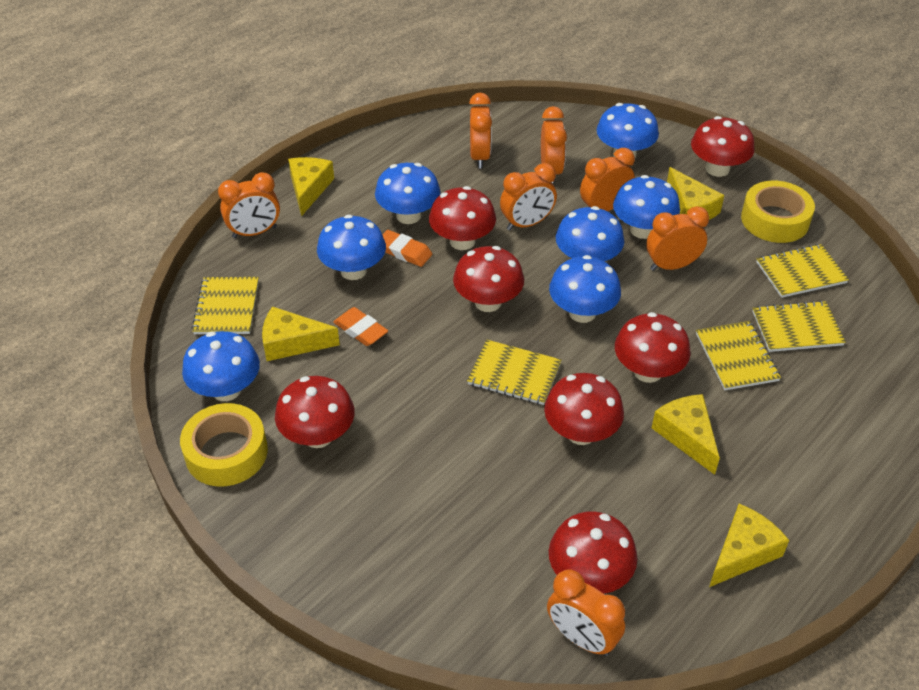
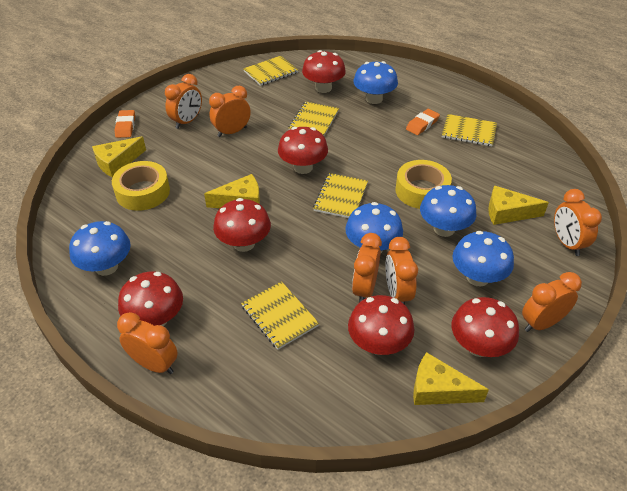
blue mushroom: [182,331,260,401] [317,215,386,280] [375,163,441,224] [549,255,621,323] [556,206,624,261] [597,103,659,158] [613,175,680,239] = 7 -> [69,221,131,276] [345,202,403,253] [353,61,398,104] [420,185,476,237] [453,231,514,286] = 5
red mushroom: [275,376,355,448] [429,186,496,250] [453,246,524,312] [544,373,624,445] [549,512,638,594] [615,312,691,383] [691,116,755,177] = 7 -> [118,271,183,326] [213,198,271,252] [278,127,328,174] [302,50,346,93] [348,295,415,355] [452,297,519,357] = 6
yellow cheese: [262,306,340,361] [288,157,334,216] [652,394,720,475] [667,167,725,220] [709,504,789,587] = 5 -> [92,136,146,177] [204,174,260,208] [413,352,489,405] [488,186,549,225] = 4

